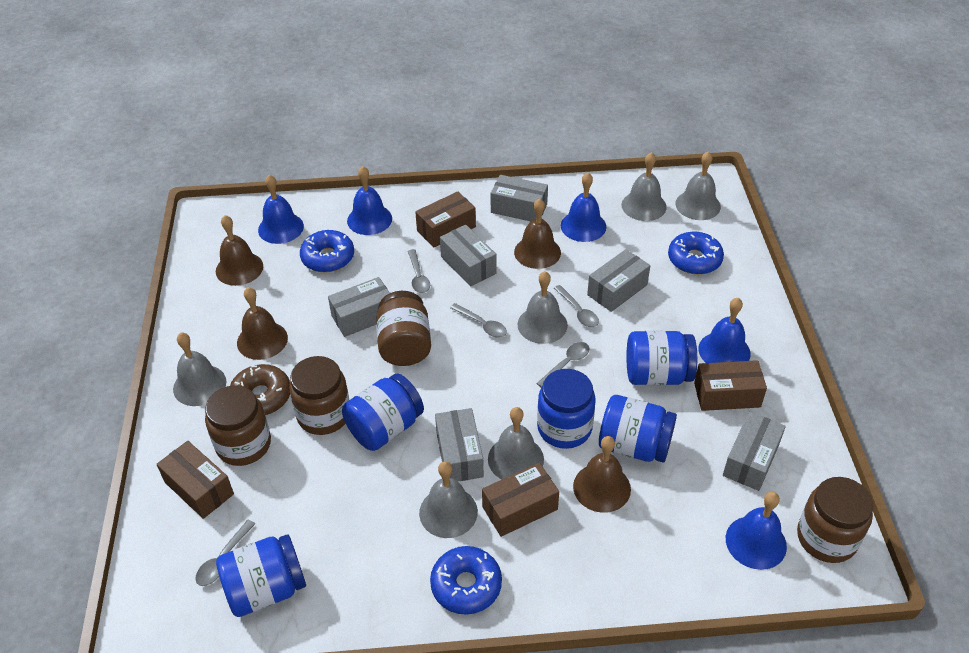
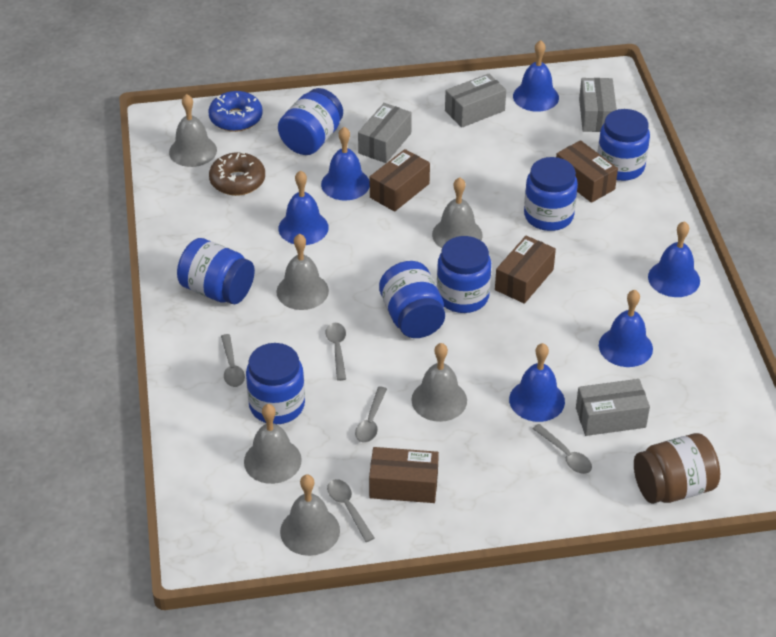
blue bell: [258,175,304,244] [347,166,392,235] [561,172,606,242] [698,298,750,363] [726,492,787,570] = 5 -> [278,170,329,245] [321,127,370,201] [509,343,565,422] [513,40,559,112] [599,290,653,367] [648,221,700,297] = 6
blue donut: [300,230,354,273] [430,546,502,615] [668,232,724,275] = 3 -> [208,91,263,132] = 1
blue jar: [216,534,306,617] [342,373,424,451] [537,369,596,449] [599,395,677,462] [626,331,697,385] = 5 -> [177,238,255,304] [246,343,305,424] [278,88,343,155] [379,261,445,338] [437,236,491,313] [524,157,578,231] [597,109,650,181] = 7
brown bell: [216,215,263,286] [237,287,288,360] [514,198,561,269] [573,436,631,513] = 4 -> none = 0
brown jar: [205,385,271,466] [289,356,349,435] [376,291,431,366] [797,477,873,563] = 4 -> [634,433,720,504] = 1
grey box: [328,277,390,337] [435,408,484,481] [440,225,497,287] [490,175,548,221] [587,249,650,312] [723,412,786,491] = 6 -> [358,103,412,163] [445,73,506,128] [576,379,650,436] [579,78,617,132] = 4

